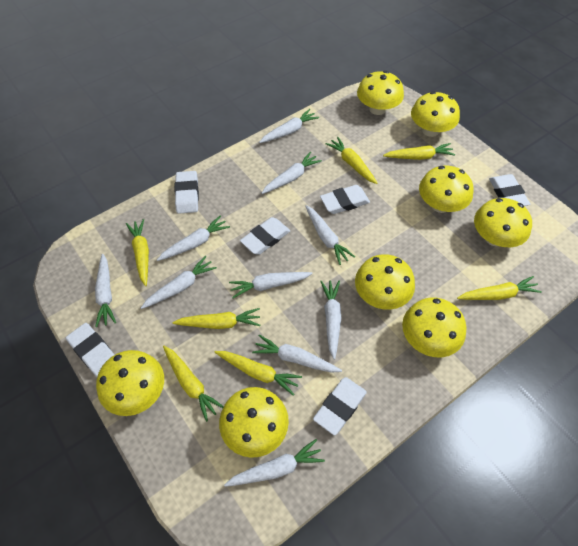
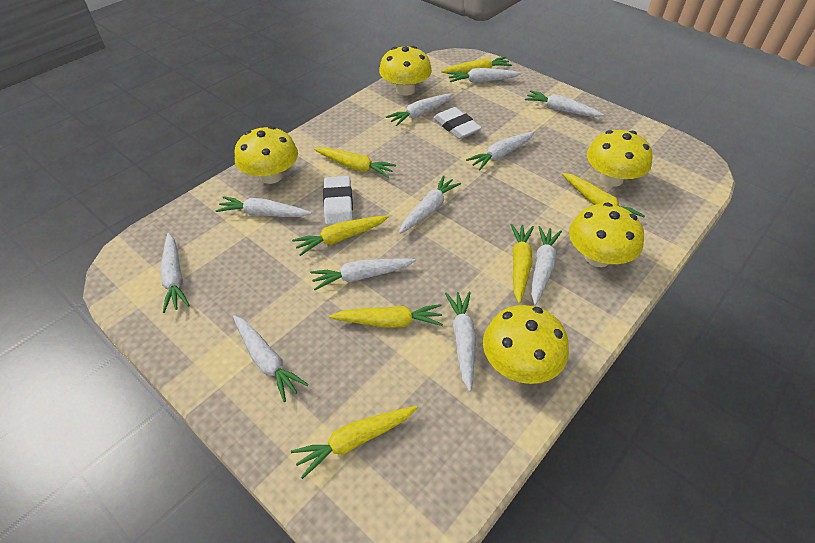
white carrot: [95,254,116,327] [141,256,217,309] [157,216,230,261] [224,439,325,487] [229,272,312,298] [252,335,342,373] [259,109,319,143] [262,152,322,194] [305,205,355,265] [320,281,341,359] = 10 -> [160,233,190,313] [216,196,312,217] [233,315,308,402] [310,258,416,290] [386,93,453,126] [399,175,461,234] [445,292,476,392] [447,68,521,83] [466,132,535,170] [525,90,604,117] [531,226,562,305] = 11
white eraser: [66,323,115,377] [174,171,199,214] [240,217,290,255] [313,377,367,435] [320,185,370,214] [489,174,530,206] = 6 -> [323,176,353,225] [434,107,482,139] = 2
yellow mushroom: [96,350,164,416] [219,387,289,458] [355,254,415,310] [357,71,404,115] [402,298,467,357] [411,91,460,137] [419,166,473,213] [474,198,532,247] = 8 -> [235,126,298,184] [379,46,432,96] [483,305,569,384] [569,202,644,267] [587,130,653,187] = 5

